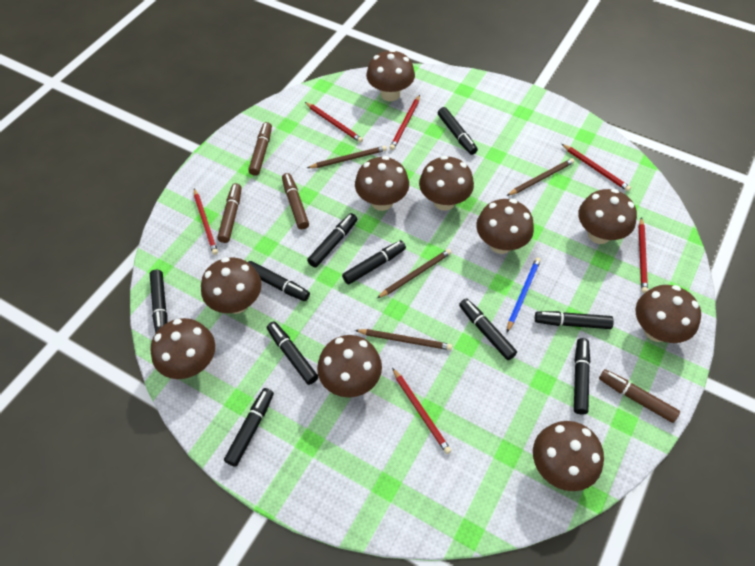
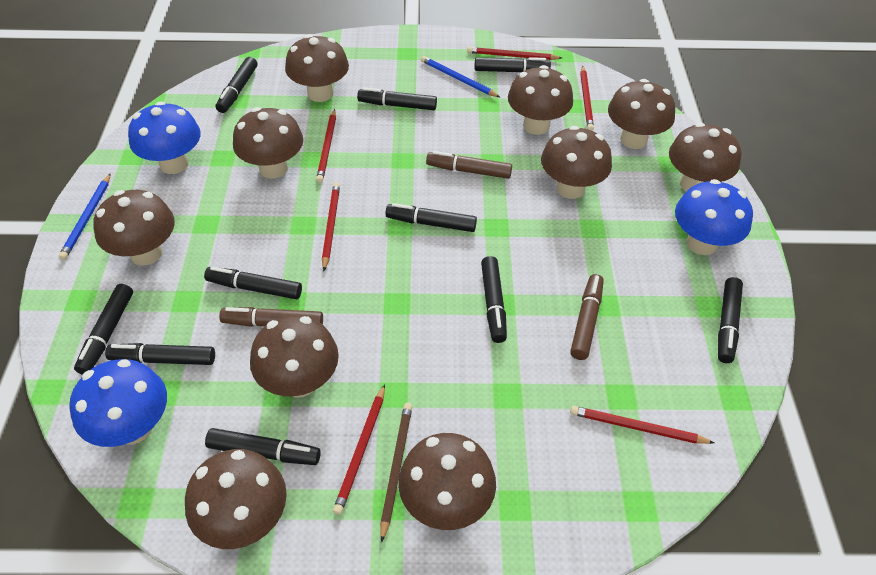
blue mushroom: none = 0 -> [69,359,167,447] [128,102,201,174] [675,179,753,255] = 3
blue pencil: [507,257,541,332] = 1 -> [59,173,111,260] [421,56,500,97] = 2
brown marker: [217,183,242,243] [248,122,272,176] [282,173,309,229] [599,369,680,423] = 4 -> [219,307,323,327] [426,151,512,179] [570,274,604,360] = 3
brown pencil: [307,146,387,168] [355,329,452,350] [377,249,452,298] [507,158,574,196] = 4 -> [380,403,413,543] = 1

